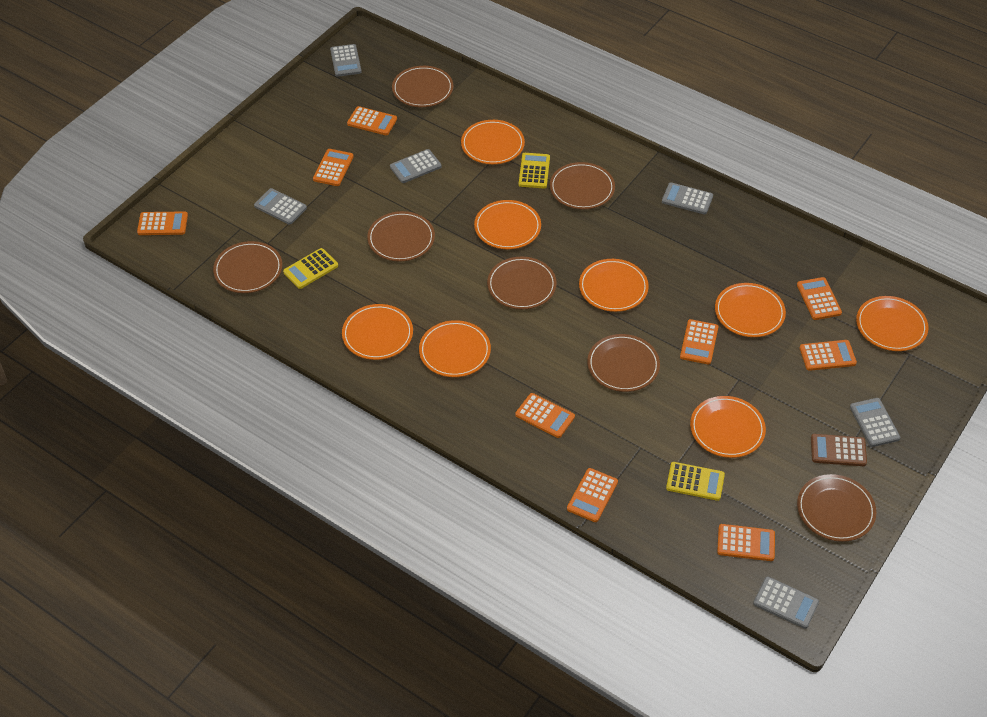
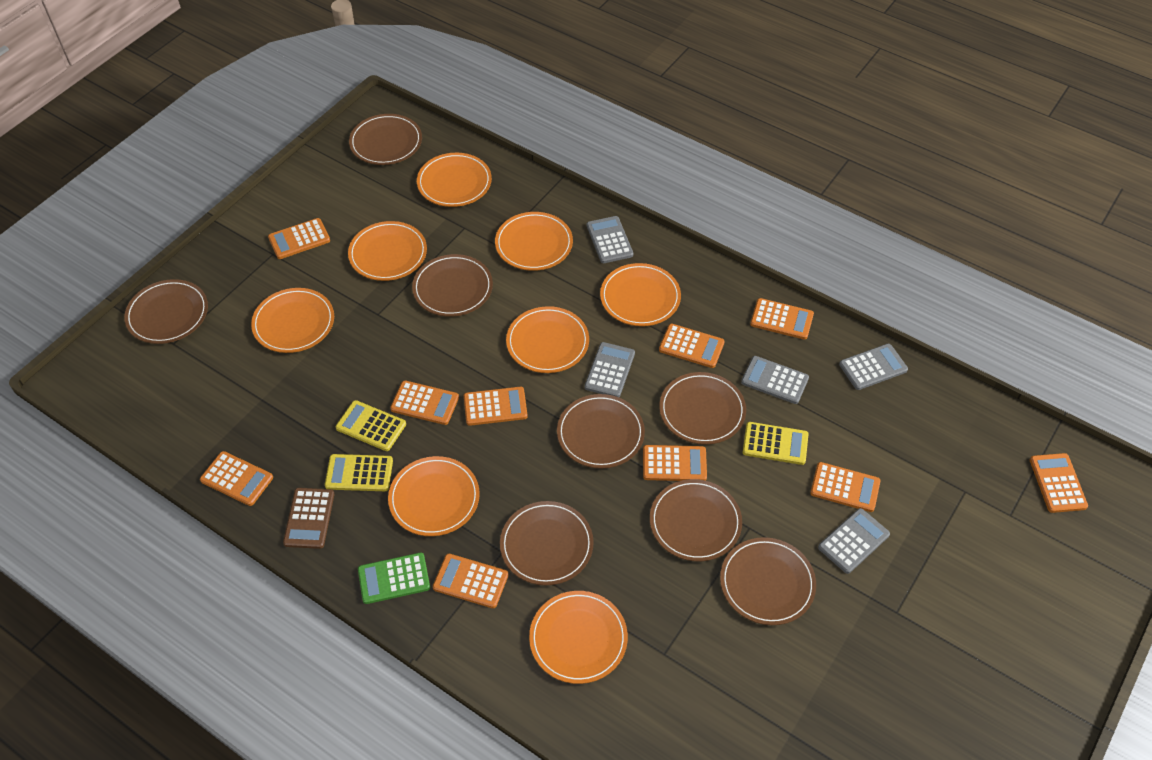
brown plate: [213,241,282,293] [367,211,435,262] [392,66,453,107] [487,257,557,309] [550,162,615,209] [587,334,660,392] [797,474,876,542] = 7 -> [124,279,208,344] [349,114,422,165] [412,254,493,317] [500,501,594,585] [557,394,645,468] [650,479,742,561] [659,372,746,445] [720,537,816,625] = 8
green calculator: none = 0 -> [358,553,430,604] = 1
grey calculator: [254,188,307,225] [330,44,362,77] [390,149,442,183] [662,183,713,214] [753,577,819,629] [850,398,900,447] = 6 -> [585,342,635,397] [587,216,633,263] [741,356,809,404] [818,508,890,574] [839,344,908,390] = 5
orange calculator: [137,211,188,235] [313,149,354,186] [347,106,397,135] [515,393,575,438] [567,468,618,522] [680,319,718,365] [717,524,775,561] [797,277,842,320] [800,340,857,371] = 9 -> [200,451,273,506] [268,218,330,259] [390,381,459,425] [433,554,508,608] [464,387,528,426] [643,445,707,481] [659,324,725,368] [750,298,814,340] [810,462,881,512] [1030,453,1088,513] = 10

